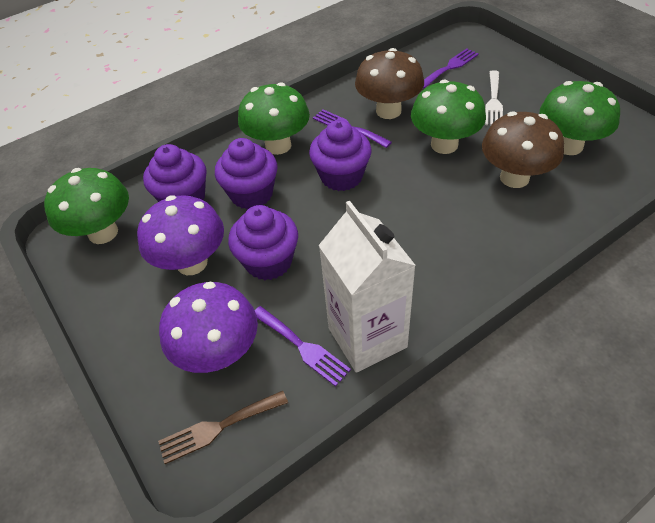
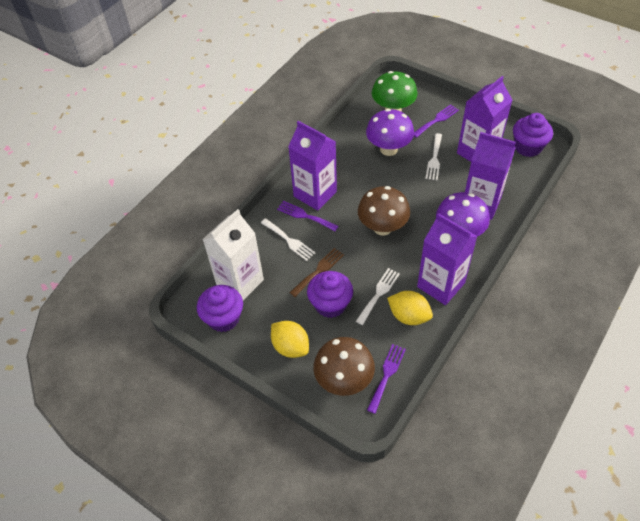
green mushroom: [44,168,129,244] [238,83,310,155] [411,79,486,154] [540,81,620,155] = 4 -> [372,71,417,112] = 1
purple carton: none = 0 -> [288,121,337,211] [417,213,478,305] [457,76,512,162] [465,132,516,220] = 4
purple cupcake: [143,144,207,202] [215,138,278,209] [228,205,298,280] [309,120,372,191] = 4 -> [197,285,243,332] [307,271,353,318] [513,113,553,157] = 3
white fork: [485,70,503,125] = 1 -> [261,218,315,261] [356,268,400,325] [426,133,442,180] = 3
yellow lemon: none = 0 -> [271,321,309,358] [387,291,433,325] = 2

